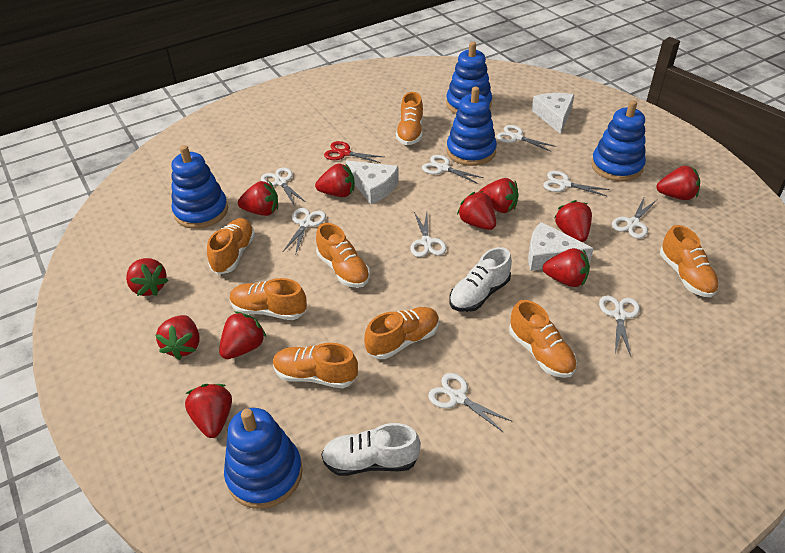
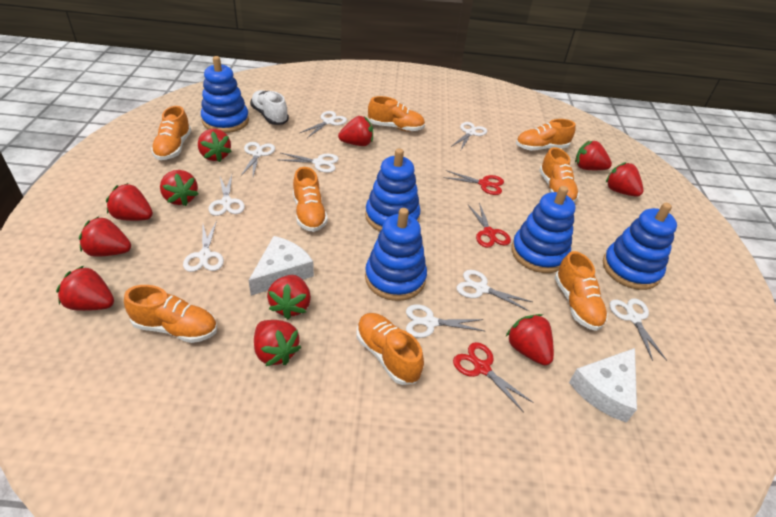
red scissors: [324,141,384,163] = 1 -> [443,170,504,195] [453,342,534,413] [468,202,511,248] = 3
white cheese: [346,160,399,204] [528,222,594,271] [532,93,574,134] = 3 -> [248,236,314,296] [569,348,637,423] = 2
white shoe: [321,423,421,476] [449,247,512,312] = 2 -> [250,90,289,125] = 1

